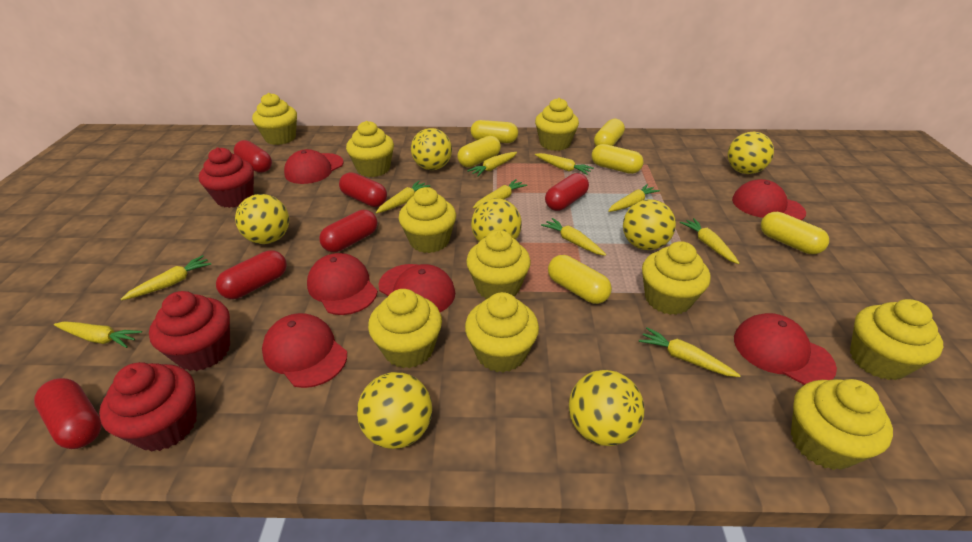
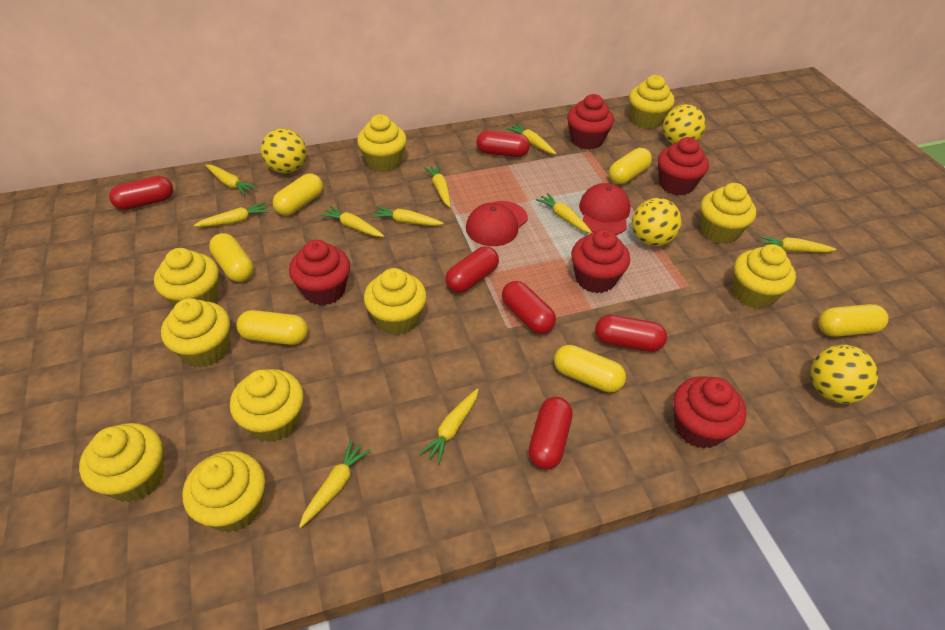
red cap: [262,313,347,388] [284,149,344,184] [307,253,378,315] [378,264,455,312] [732,179,806,220] [734,313,837,385] = 6 -> [466,201,528,246] [579,183,631,235] = 2
red cupcake: [99,362,197,451] [149,291,230,371] [199,148,254,208] = 3 -> [289,240,350,306] [567,94,614,150] [571,229,630,293] [658,137,709,195] [673,376,746,449] = 5
yellow ball: [235,194,289,244] [357,372,432,449] [411,128,452,170] [471,198,522,242] [569,370,644,446] [623,199,676,250] [728,132,774,174] = 7 -> [261,128,306,173] [632,198,682,246] [663,104,706,144] [811,345,878,404] = 4

